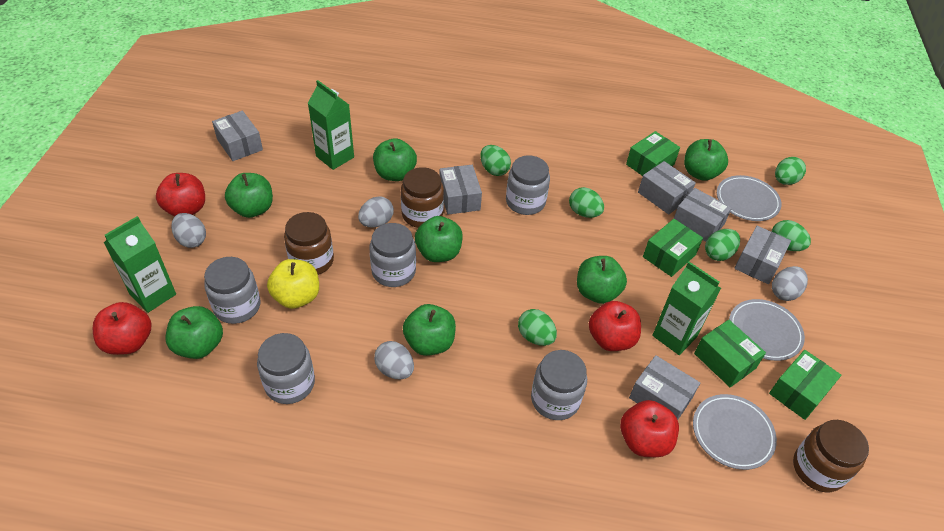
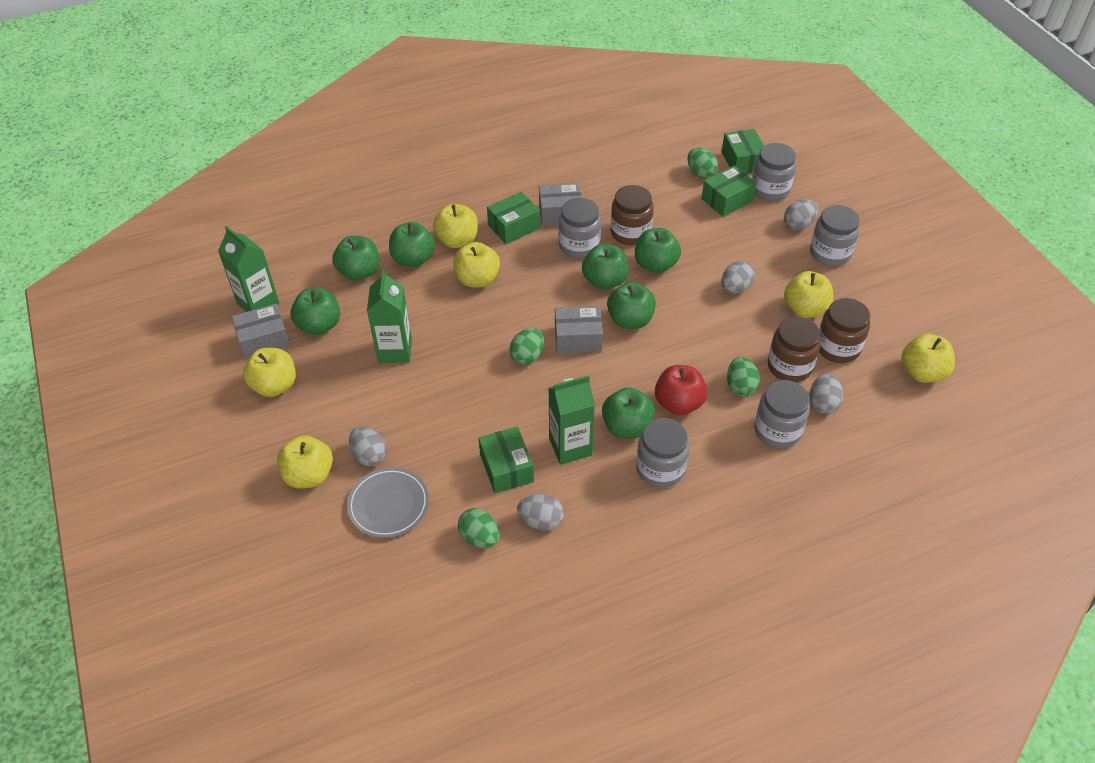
green egg: [480,145,511,176] [518,309,557,346] [569,187,604,218] [705,229,740,261] [772,220,811,251] [775,157,806,185] = 6 -> [458,508,499,548] [509,328,544,365] [687,148,718,179] [727,357,760,397] = 4
grey box: [212,111,263,161] [439,165,482,215] [629,355,700,420] [638,161,696,215] [674,188,732,242] [734,226,791,284] = 6 -> [232,304,290,360] [539,183,582,226] [555,306,603,353] = 3
grey egg: [171,213,206,248] [358,196,394,228] [374,341,414,379] [772,266,808,301] = 4 -> [349,426,387,466] [517,494,564,531] [721,261,755,293] [784,199,818,230] [809,373,843,414] = 5
grey plate: [693,394,777,470] [717,175,782,221] [729,299,805,361] = 3 -> [347,468,429,538] = 1
red apple: [93,302,151,355] [156,173,205,216] [589,301,641,351] [620,400,679,457] = 4 -> [655,365,707,415] = 1
yellow apple: [267,259,319,309] = 1 -> [243,348,296,397] [277,435,333,488] [433,204,478,248] [453,242,500,287] [784,271,833,318] [901,334,955,383] = 6

